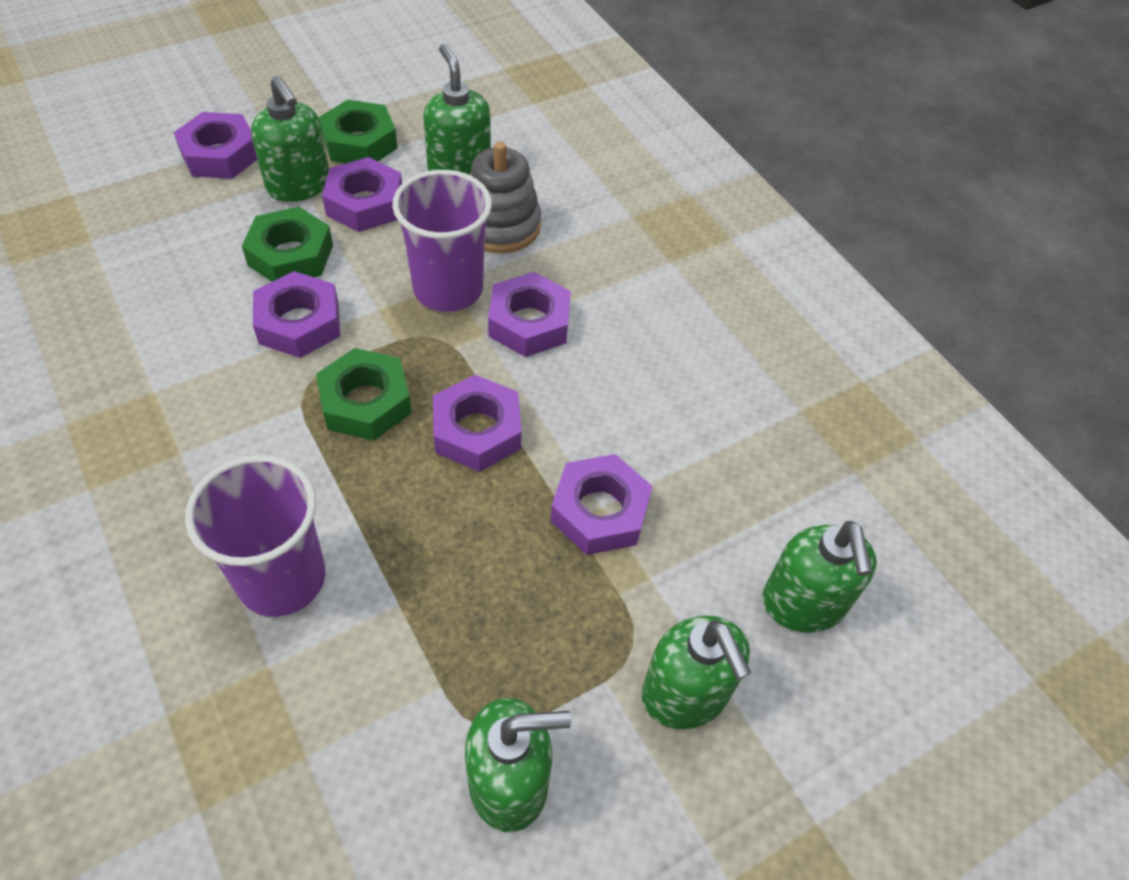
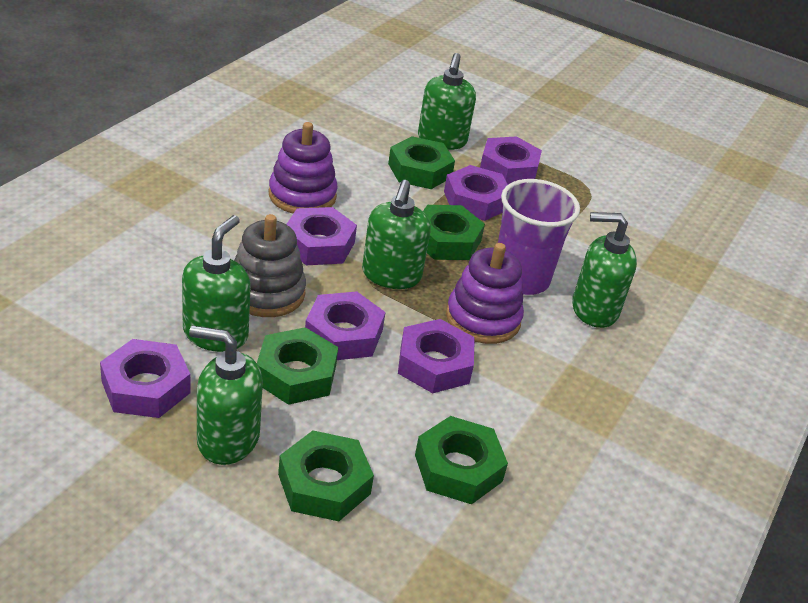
green nut: [242,206,333,282] [316,348,412,441] [319,100,398,163] = 3 -> [257,327,338,405] [278,430,374,521] [388,136,455,189] [415,416,508,504] [423,205,485,260] = 5
purple cup: [185,455,326,617] [392,170,492,312] = 2 -> [498,179,580,295] = 1
purple stacking toy: none = 0 -> [269,122,338,214] [446,243,524,344] = 2

